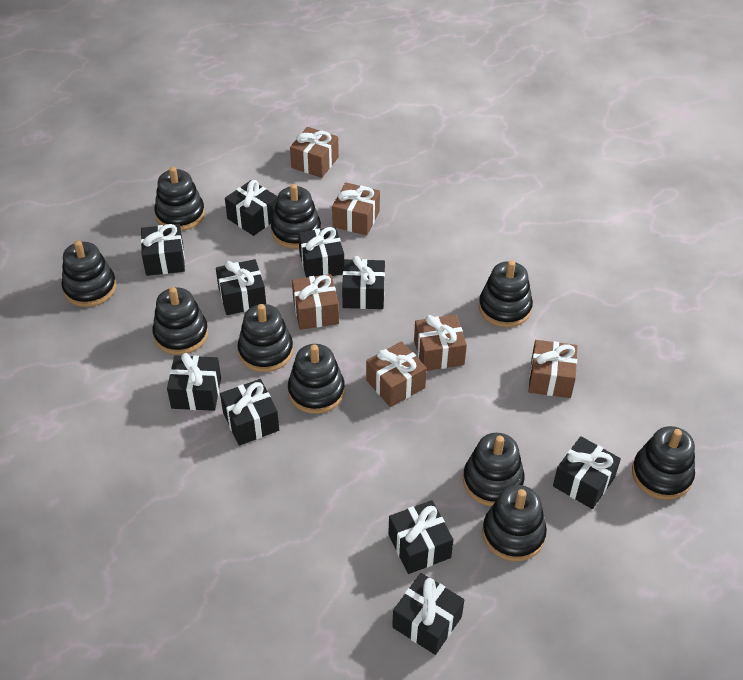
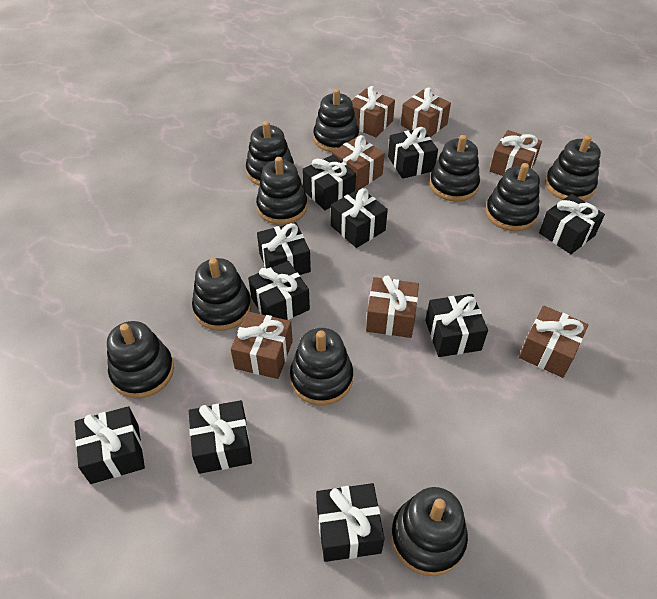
brown gift: [290,127,339,178] [292,274,339,330] [332,182,380,235] [366,341,427,407] [414,314,467,371] [529,340,577,398] = 6 -> [231,312,293,379] [332,135,384,190] [352,86,395,137] [366,275,419,338] [401,88,451,137] [489,130,542,176] [519,306,588,378] = 7

